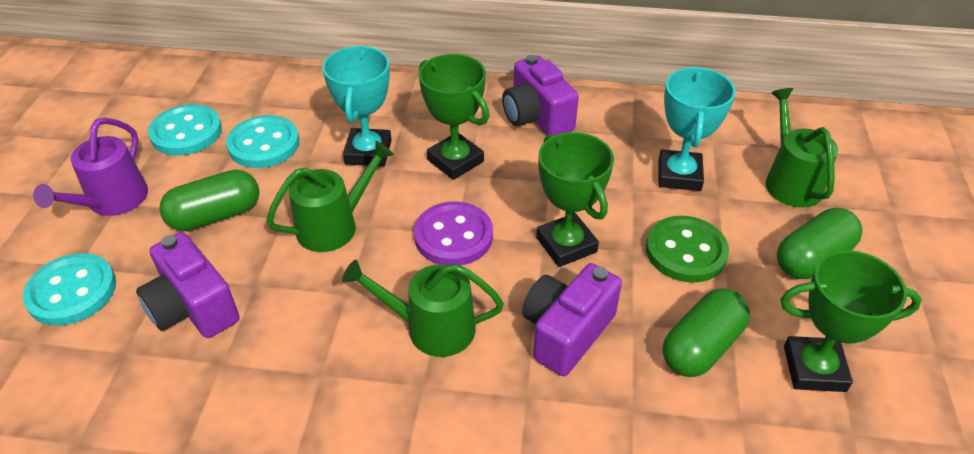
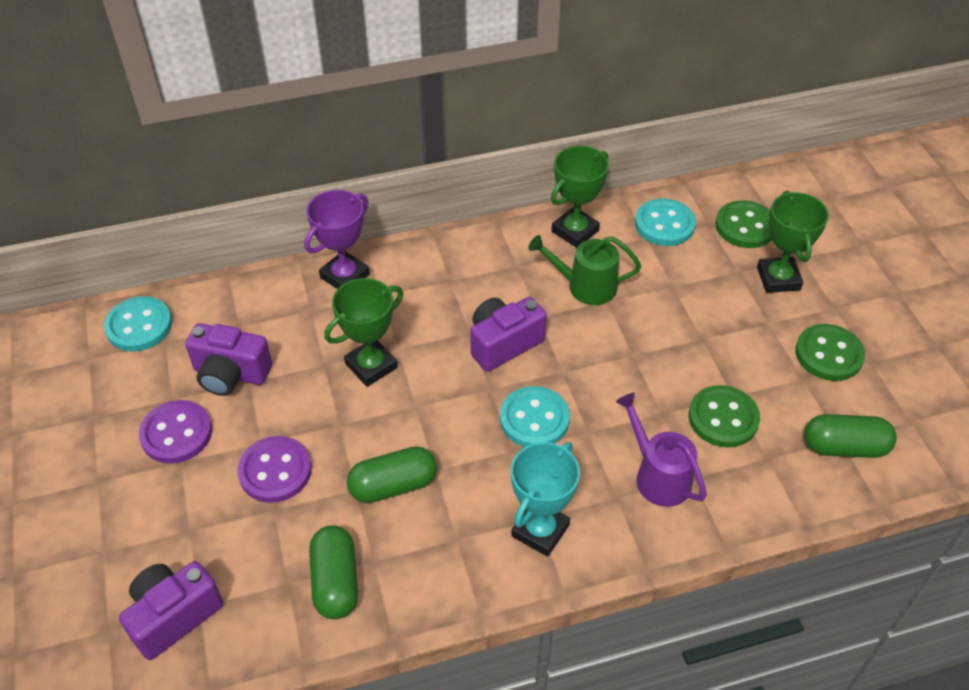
green button: [646,216,729,283] = 1 -> [689,385,760,448] [715,200,772,248] [795,324,865,381] = 3
green watering can: [266,141,394,252] [342,260,504,357] [766,88,838,207] = 3 -> [528,235,641,305] = 1
purple button: [414,201,493,266] = 1 -> [139,400,212,463] [237,436,311,503] = 2
purple trophy: none = 0 -> [304,190,370,289] = 1
turquoise trophy: [322,46,391,166] [659,67,736,191] = 2 -> [511,442,580,557] = 1

